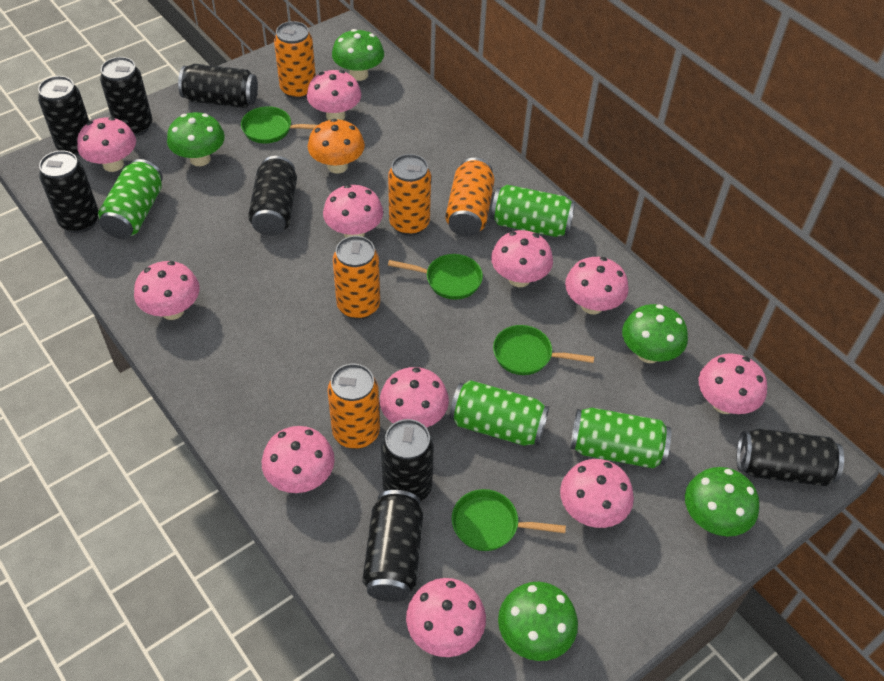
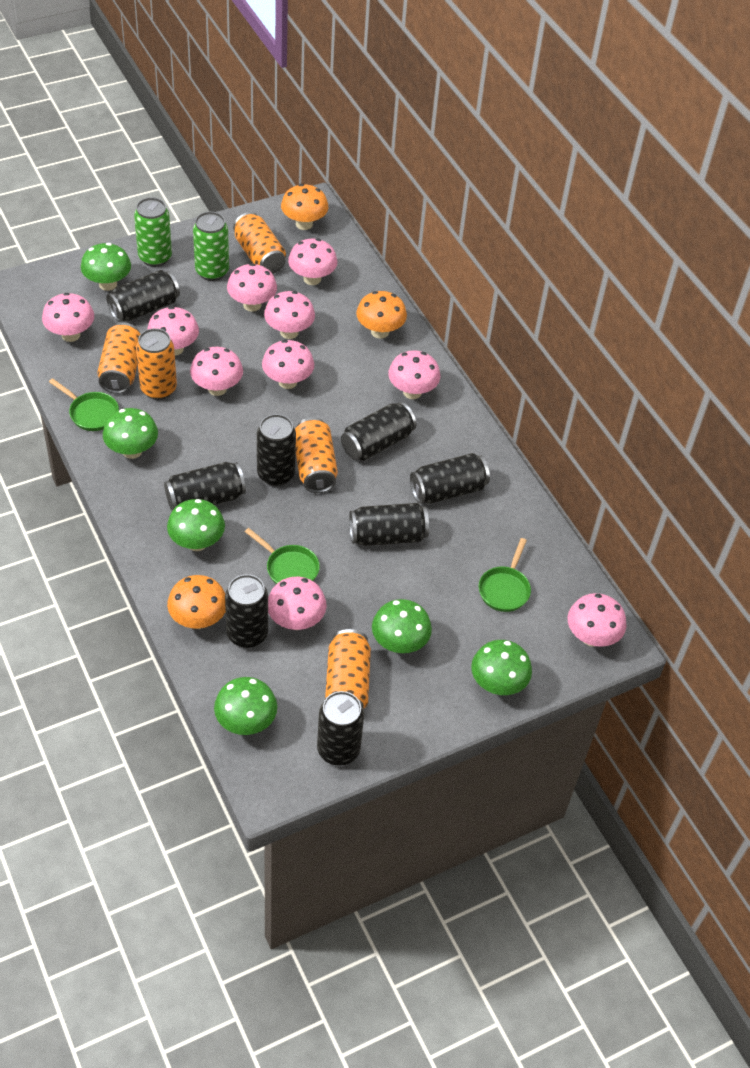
green can: [98,159,163,239] [449,380,549,446] [491,184,575,237] [570,408,671,469] = 4 -> [134,197,172,267] [193,212,229,281] = 2
green mushroom: [167,112,225,166] [332,29,384,81] [498,582,578,661] [622,304,688,363] [685,467,759,536] = 5 -> [81,243,131,291] [103,408,158,459] [167,499,225,551] [214,677,277,735] [372,599,432,653] [471,640,532,695] = 6
green pan: [241,106,317,144] [388,254,483,300] [452,489,566,551] [493,325,594,375] = 4 -> [49,378,119,431] [245,528,320,584] [479,538,531,612] = 3
orange mushroom: [308,119,365,173] = 1 -> [167,575,226,629] [281,184,328,230] [356,291,407,339] = 3
pink mushroom: [77,117,136,172] [134,261,200,320] [262,426,335,493] [307,70,361,120] [323,185,383,238] [380,367,449,428] [406,578,486,657] [491,230,553,287] [560,459,634,528] [565,257,629,315] [699,353,767,414] = 11 -> [42,293,94,342] [147,306,199,356] [190,347,243,396] [227,263,277,312] [262,340,314,389] [264,291,315,339] [268,577,327,630] [288,239,337,285] [388,350,440,399] [568,593,626,647] = 10

